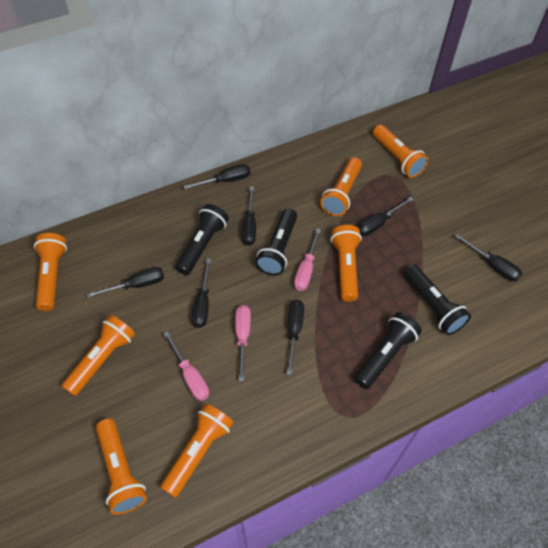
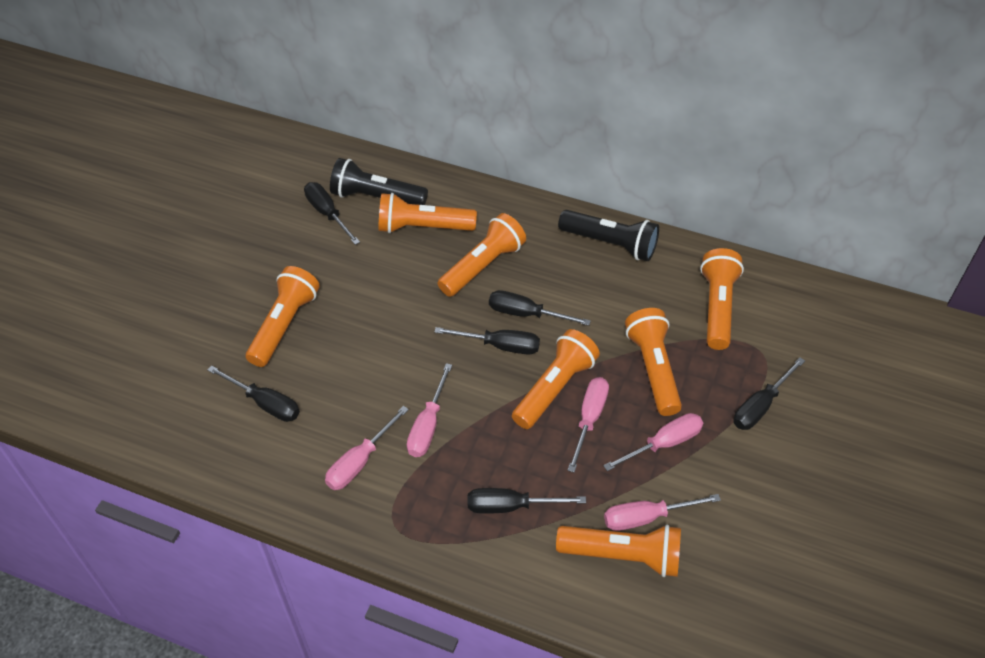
black flashlight: [175,204,229,275] [255,209,297,275] [354,312,422,389] [404,265,471,335] = 4 -> [330,158,428,205] [558,210,659,261] = 2
black screwdriver: [87,267,164,298] [183,164,250,189] [191,259,211,328] [242,187,256,246] [287,300,304,375] [358,197,414,236] [455,234,522,282] = 7 -> [207,365,300,422] [304,182,360,245] [434,327,540,355] [468,488,586,514] [489,290,591,326] [734,357,805,430] = 6
pink screwdriver: [164,331,209,401] [235,305,251,381] [294,229,321,291] = 3 -> [325,406,409,490] [407,363,452,457] [567,377,609,472] [603,413,703,471] [604,494,721,531] = 5

